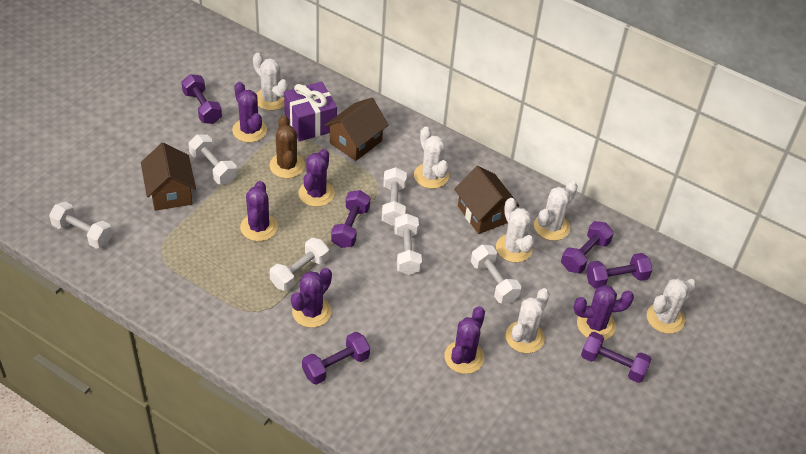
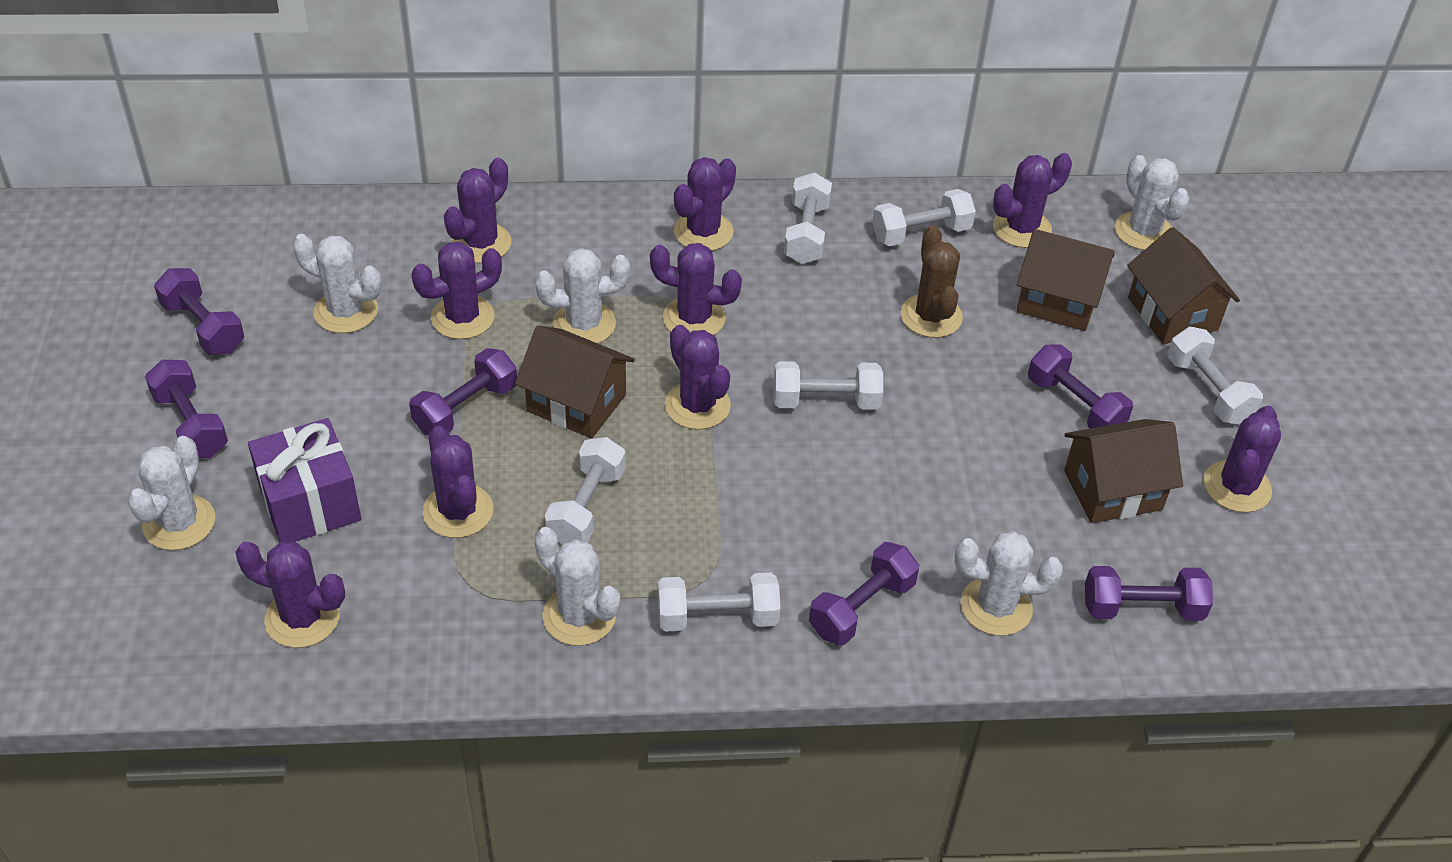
brown house: [141,143,196,211] [325,98,389,161] [454,166,519,234] = 3 -> [515,325,635,439] [1017,229,1114,331] [1064,419,1183,523] [1127,227,1240,344] = 4
purple cactus: [232,82,267,142] [240,181,278,241] [291,268,332,328] [299,149,335,207] [444,306,485,374] [574,285,634,340] = 6 -> [236,541,345,648] [411,242,502,339] [423,426,493,538] [444,158,511,263] [650,243,742,335] [665,325,731,430] [674,157,736,251] [993,153,1072,248] [1204,406,1281,513] = 9

